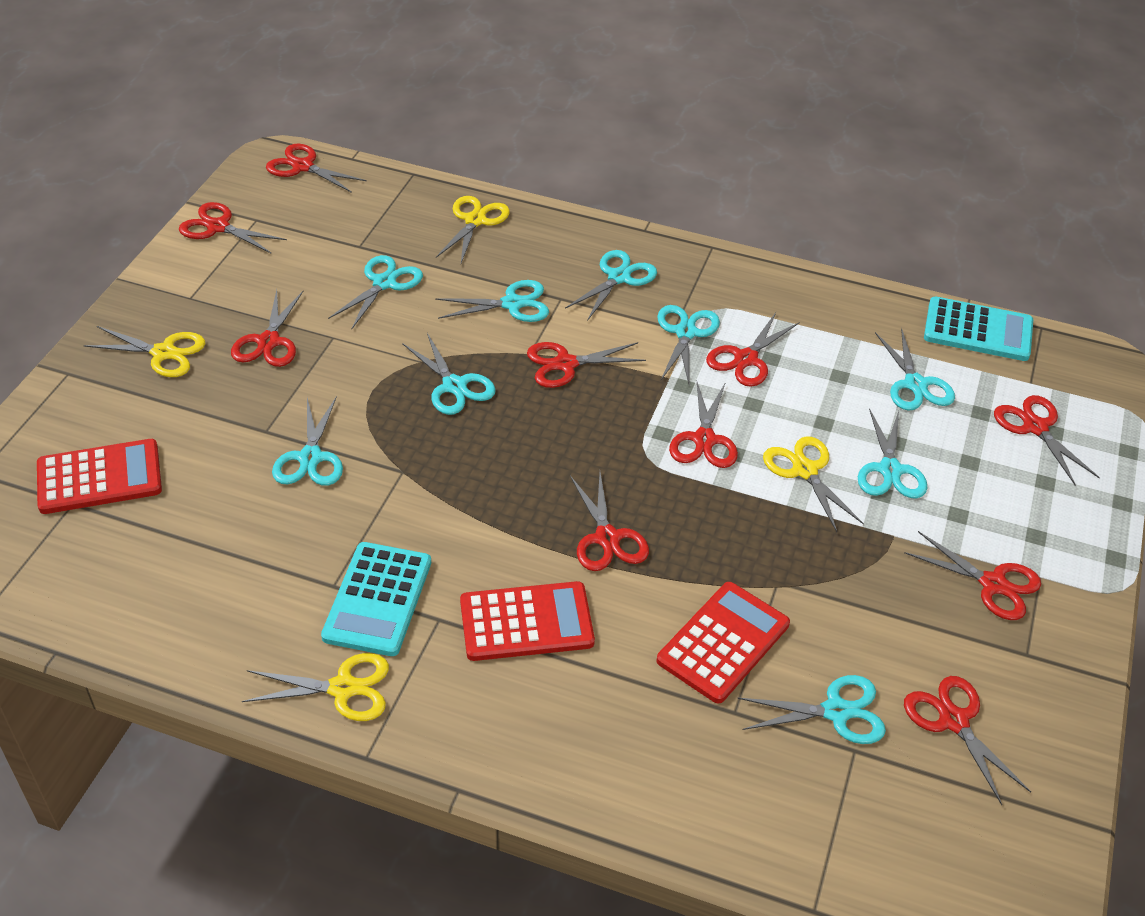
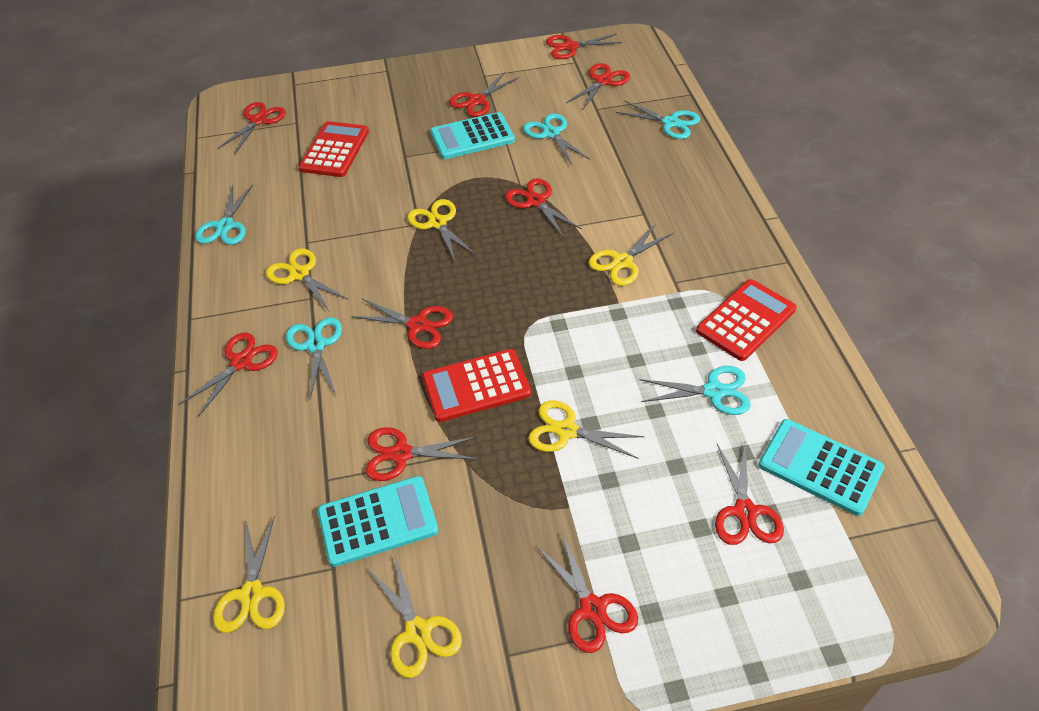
turquoise calculator: [321,542,431,656] [924,296,1033,361] = 2 -> [317,476,438,567] [430,112,515,159] [758,419,885,516] = 3
turquoise scissors: [272,396,343,486] [328,255,423,330] [402,333,496,415] [435,280,549,322] [565,250,657,321] [657,305,720,383] [737,675,886,744] [858,408,928,499] [875,328,955,411] = 9 -> [195,185,253,245] [286,317,342,399] [523,113,590,165] [616,100,700,139] [639,366,751,415] = 5
yellow scissors: [83,326,205,377] [242,653,389,721] [436,196,510,263] [763,436,864,532] = 4 -> [213,516,285,633] [266,248,349,311] [367,555,462,678] [407,199,476,261] [528,400,645,459] [588,223,674,286] = 6

